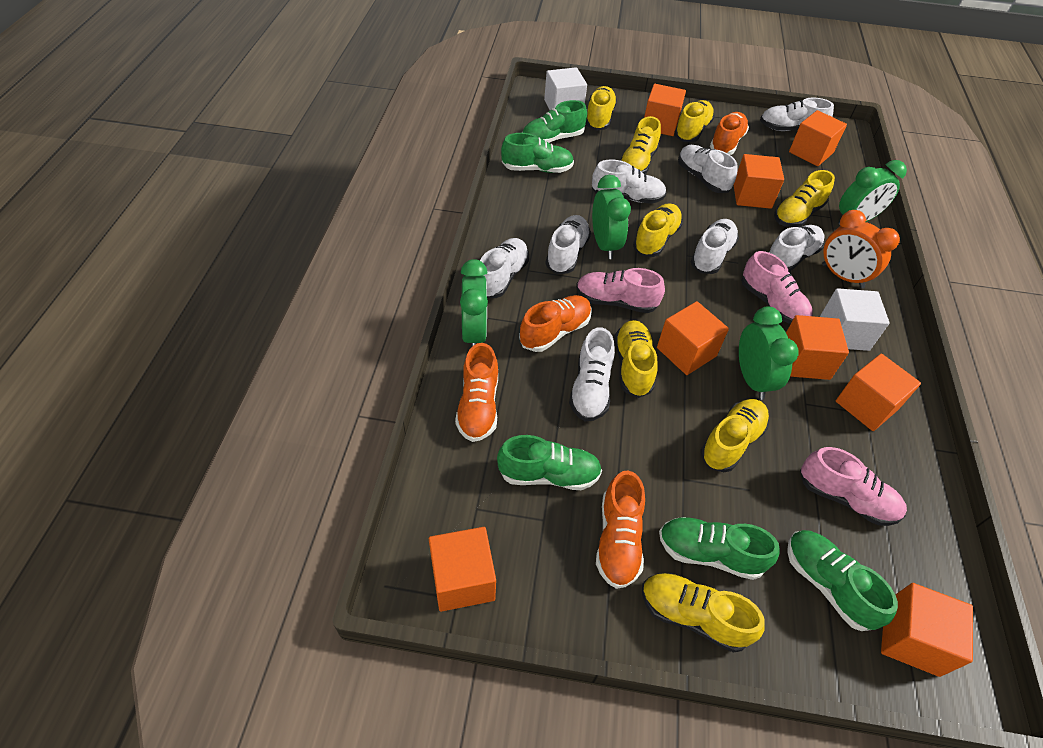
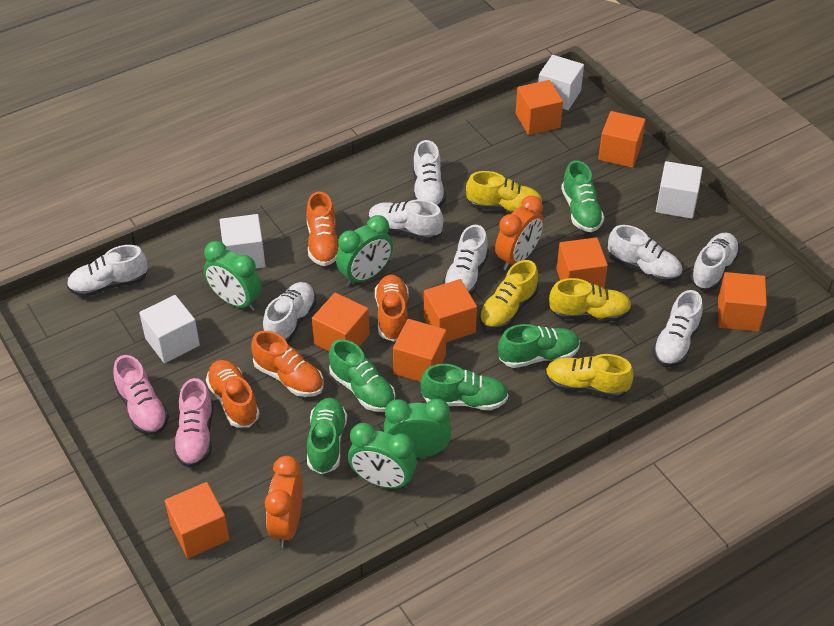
orange clock: [822,210,900,288] = 1 -> [265,456,303,547] [495,195,544,270] = 2
pink shoe: [576,268,665,313] [741,251,813,324] [800,447,907,526] = 3 -> [113,355,169,435] [173,378,213,468] = 2
white cube: [544,67,587,110] [820,288,890,351] = 2 -> [139,295,200,363] [220,214,265,269] [538,55,584,110] [656,161,703,219] = 4
yellow shoe: [586,86,617,131] [614,320,657,398] [620,116,661,173] [633,203,683,257] [642,573,765,653] [674,100,715,142] [700,399,769,472] [774,170,835,227] = 8 -> [466,171,543,213] [479,260,538,330] [545,354,634,398] [549,278,632,321] = 4

